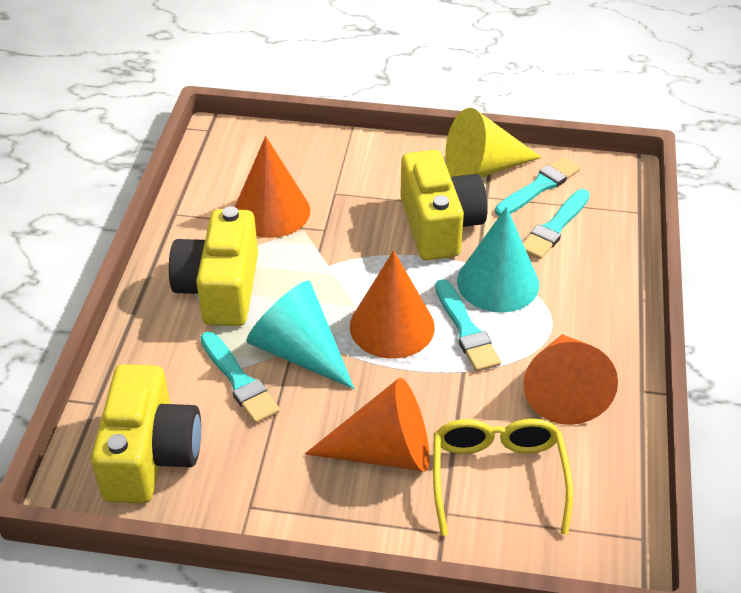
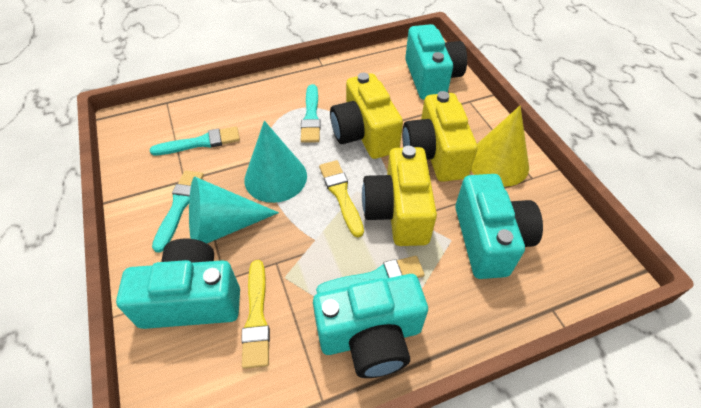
orange cone: [235,136,310,238] [305,378,429,472] [350,250,435,359] [523,334,618,425] = 4 -> none = 0
turquoise camera: none = 0 -> [116,239,240,329] [313,274,428,378] [405,24,467,100] [455,174,543,279] = 4
yellow brush: none = 0 -> [241,260,270,369] [319,160,364,237] = 2
yellow glasses: [433,419,573,536] = 1 -> none = 0

